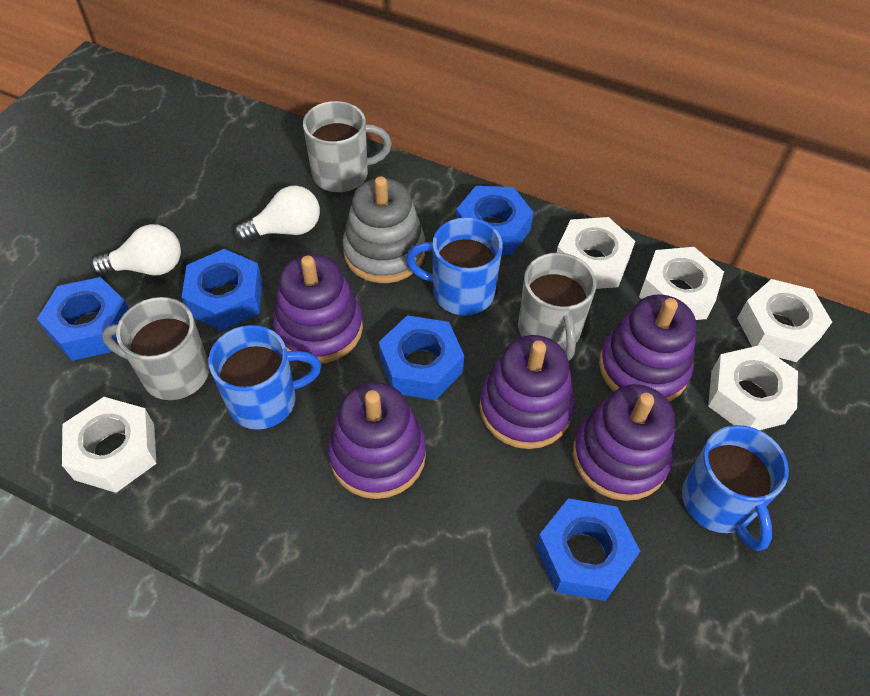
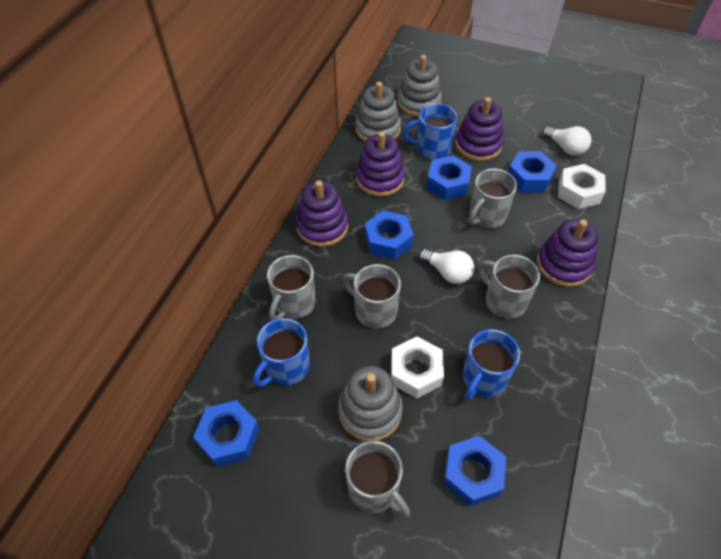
grey mug: [102,297,209,400] [303,101,392,192] [518,253,597,361] = 3 -> [267,255,316,321] [342,264,401,329] [345,441,410,518] [469,169,517,228] [477,255,540,319] = 5
grey stacking toy: [342,176,425,283] = 1 -> [338,366,403,441] [355,82,401,142] [397,55,442,117] = 3
purple stacking toy: [273,254,363,364] [328,382,426,499] [479,335,575,449] [573,384,675,501] [599,294,696,402] = 5 -> [296,180,348,247] [356,131,405,197] [455,97,504,161] [537,219,598,287] = 4
white nut: [62,397,156,493] [556,217,635,289] [639,247,724,320] [708,345,798,430] [737,279,832,362] = 5 -> [391,337,444,398] [558,164,605,209] = 2

